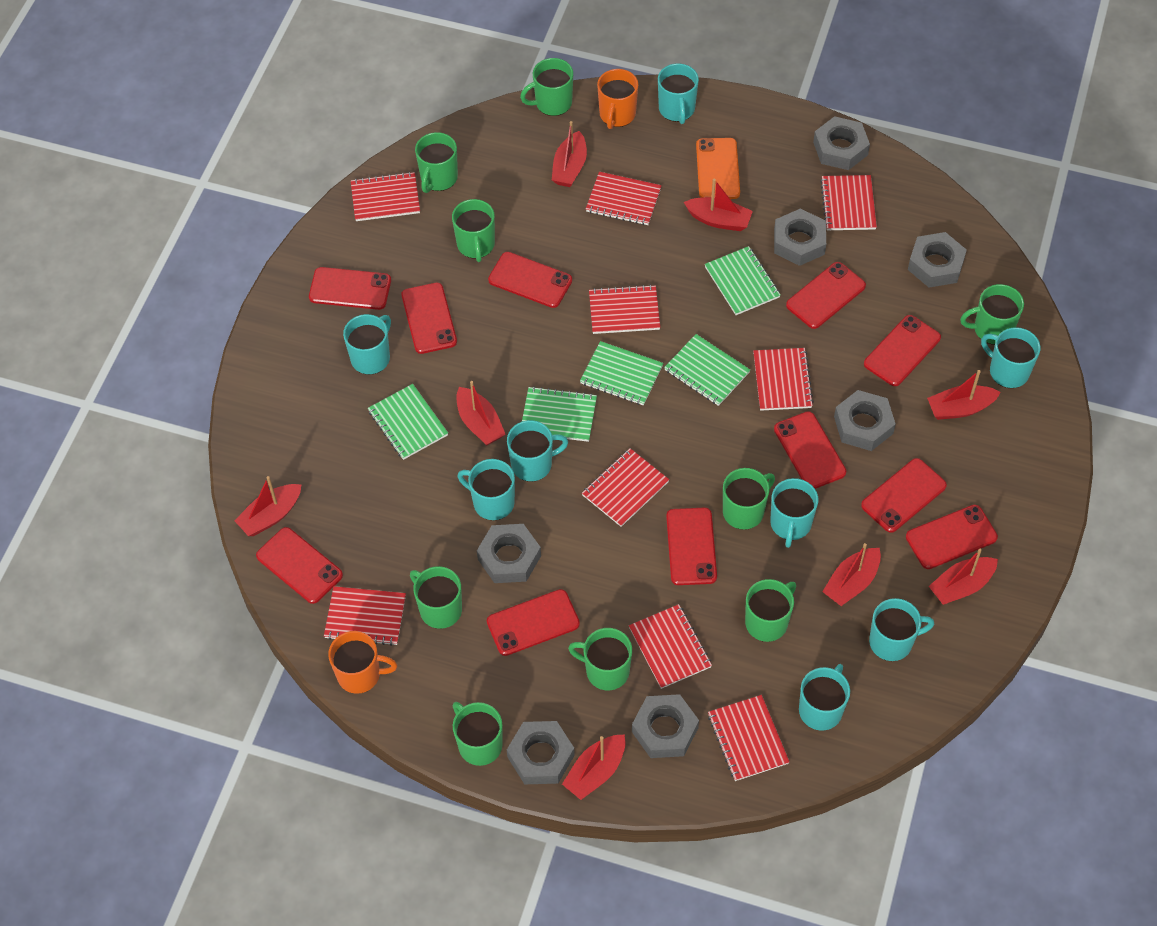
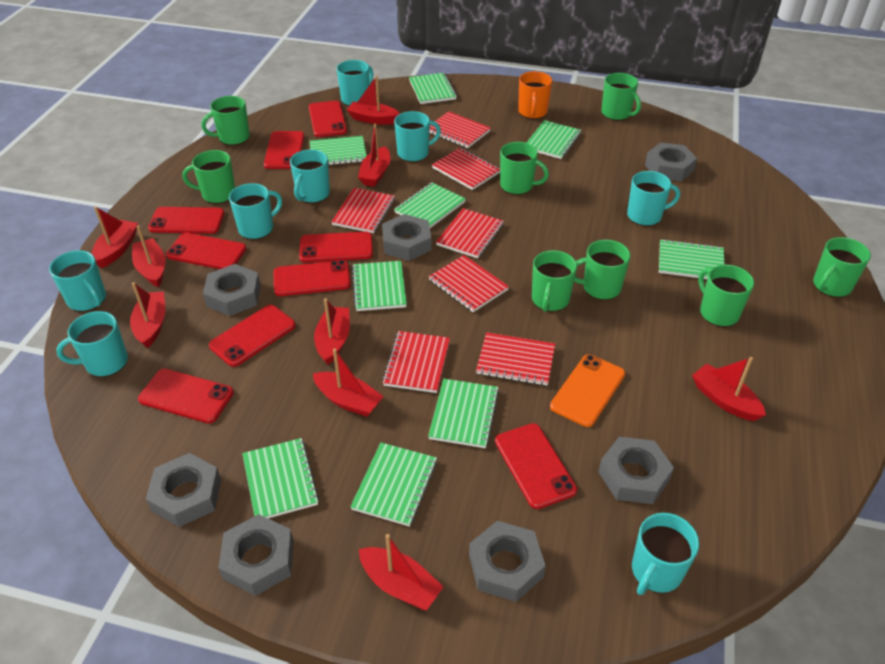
green mug: [410,566,462,629] [415,132,458,193] [452,199,495,262] [453,702,503,766] [520,58,573,116] [568,628,632,691] [723,468,775,530] [745,579,796,642] [960,284,1024,345] = 9 -> [182,150,235,204] [202,96,250,145] [500,142,549,195] [532,250,577,312] [574,240,630,300] [601,73,641,120] [698,265,754,327] [813,237,871,297] = 8
green notebook: [368,384,448,460] [522,386,597,442] [580,341,663,405] [664,334,750,406] [705,246,781,315] = 5 -> [242,438,319,518] [309,136,367,165] [350,443,437,527] [352,261,407,311] [394,182,465,228] [409,73,457,104] [428,379,499,448] [526,120,581,159] [659,239,725,279] = 9
orange mug: [328,631,397,694] [597,69,638,129] = 2 -> [518,71,552,119] = 1
red boat: [234,476,302,536] [456,381,506,445] [552,121,587,187] [562,734,625,800] [684,179,753,231] [822,543,881,606] [927,370,1001,420] [929,549,998,605] = 8 -> [92,206,138,268] [130,282,165,348] [132,225,166,287] [313,348,384,417] [314,298,350,365] [347,76,401,125] [358,124,390,187] [359,534,444,610] [692,357,766,421] = 9
red notebook: [324,586,406,646] [351,172,420,221] [582,448,669,527] [586,172,662,225] [589,285,660,334] [629,604,712,689] [708,695,790,781] [753,348,814,411] [820,175,877,230] = 9 -> [331,188,395,233] [382,331,450,393] [429,111,491,148] [429,255,509,312] [432,148,500,190] [436,208,504,258] [476,332,555,386] = 7
red phone: [256,527,343,604] [309,267,391,310] [401,283,457,354] [487,589,580,656] [488,252,572,308] [666,508,717,585] [774,411,846,489] [786,262,866,329] [861,458,947,533] [864,315,941,386] [906,505,998,569] = 11 -> [138,369,234,423] [148,207,225,234] [166,232,246,269] [209,305,296,367] [264,131,305,169] [273,260,351,296] [299,232,373,263] [309,101,347,137] [495,423,577,509] = 9

